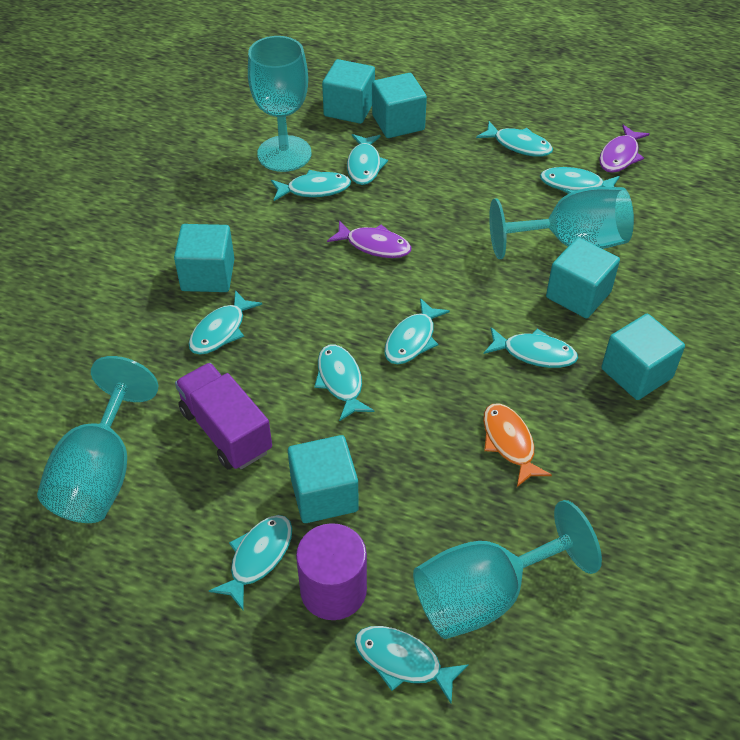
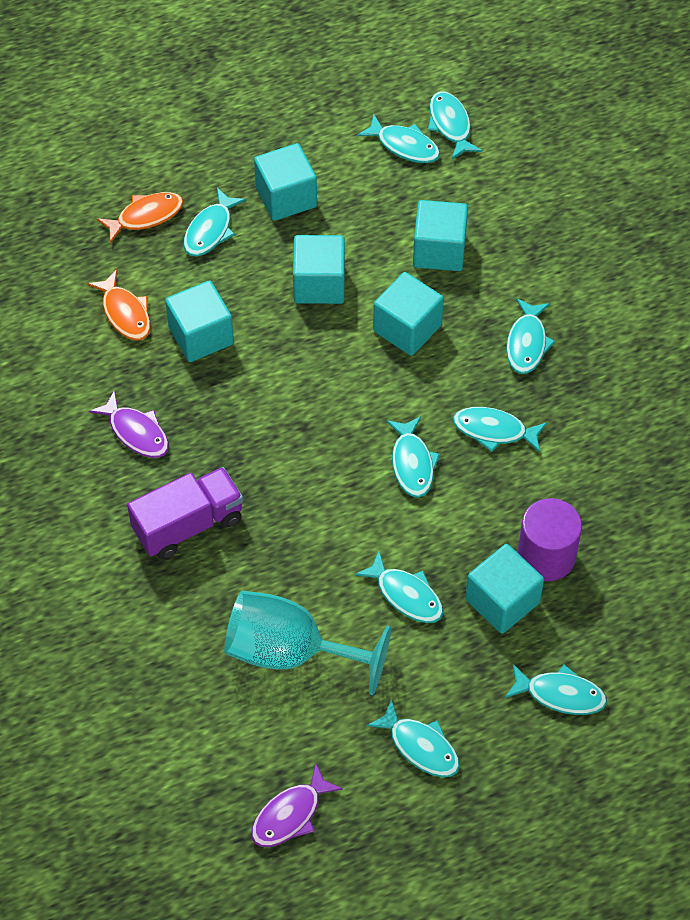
orange fish: [483,403,552,487] = 1 -> [87,270,150,341] [97,192,183,244] = 2
turquoise fish: [188,290,262,355] [209,515,292,610] [271,170,351,201] [314,344,374,421] [347,134,388,185] [355,626,469,703] [384,298,450,364] [476,121,553,157] [484,327,578,368] [540,167,620,194] = 10 -> [184,188,246,256] [355,551,443,623] [357,114,440,163] [367,699,460,777] [386,416,440,497] [428,91,482,159] [453,407,547,452] [505,664,607,715] [506,298,555,374] = 9
turquoise goblet: [37,356,159,523] [248,36,311,172] [413,500,602,639] [489,187,634,259] = 4 -> [224,591,391,695] = 1

